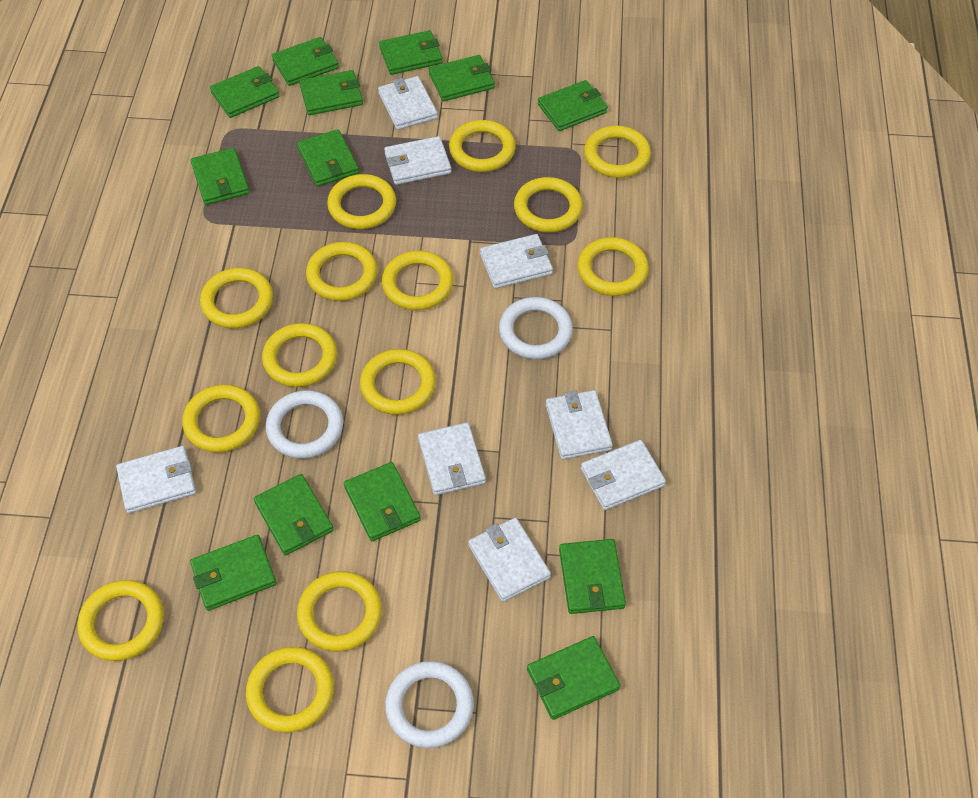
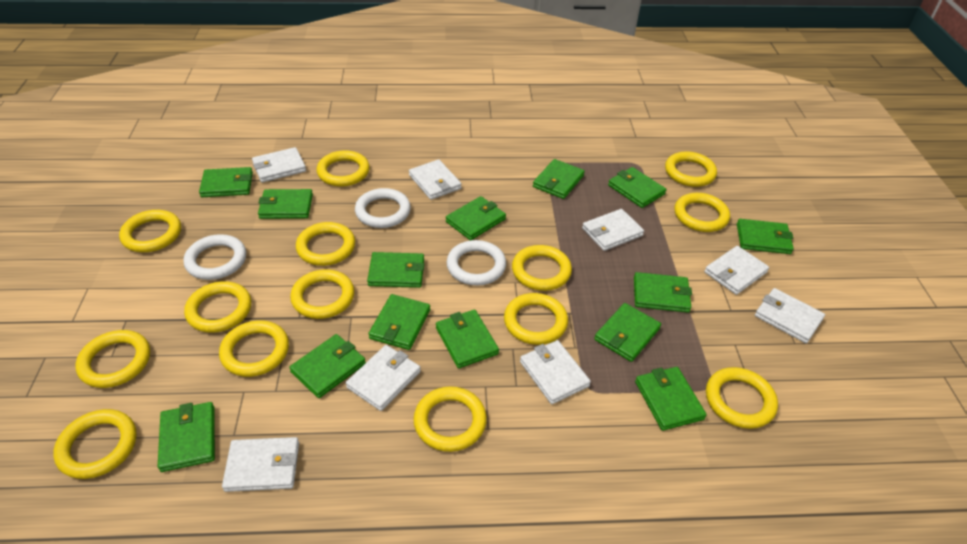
green wallet: [190,535,277,611] [191,148,249,205] [210,66,279,118] [254,474,334,556] [272,37,339,86] [297,129,359,187] [299,70,363,115] [344,462,421,541] [379,30,443,75] [429,55,495,101] [527,636,620,720] [538,80,608,131] [559,539,626,614] = 13 -> [158,402,215,472] [199,167,253,197] [258,189,313,219] [289,334,366,398] [367,252,424,288] [368,294,430,350] [436,310,499,368] [446,196,506,240] [533,159,585,199] [594,303,661,362] [608,167,666,208] [634,272,692,313] [635,367,707,431] [737,219,794,254] = 14

